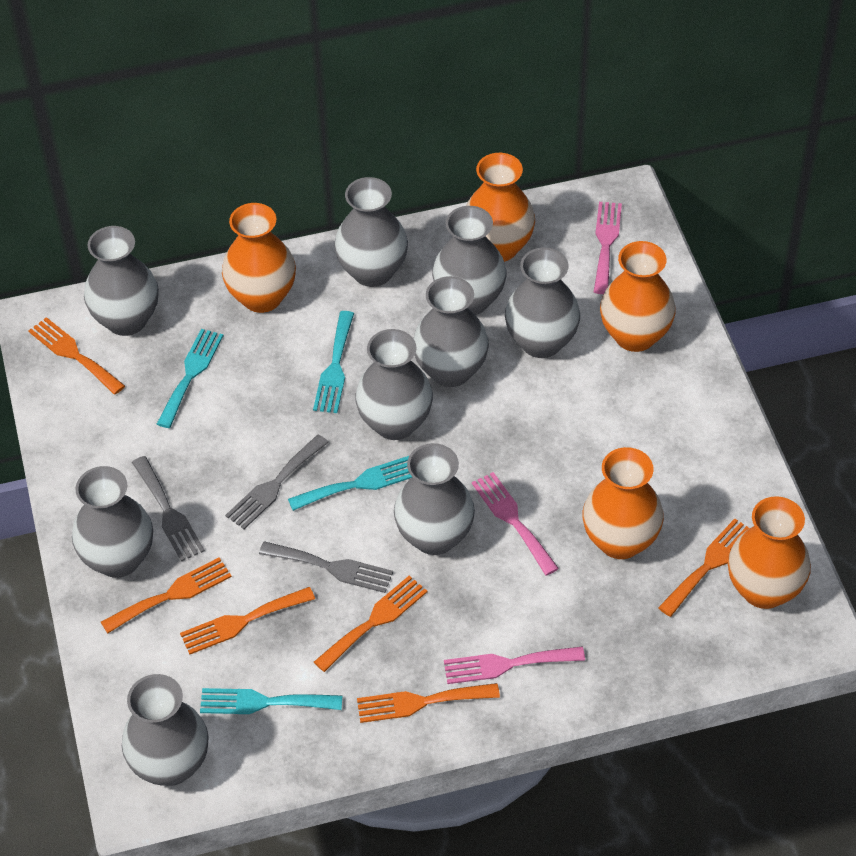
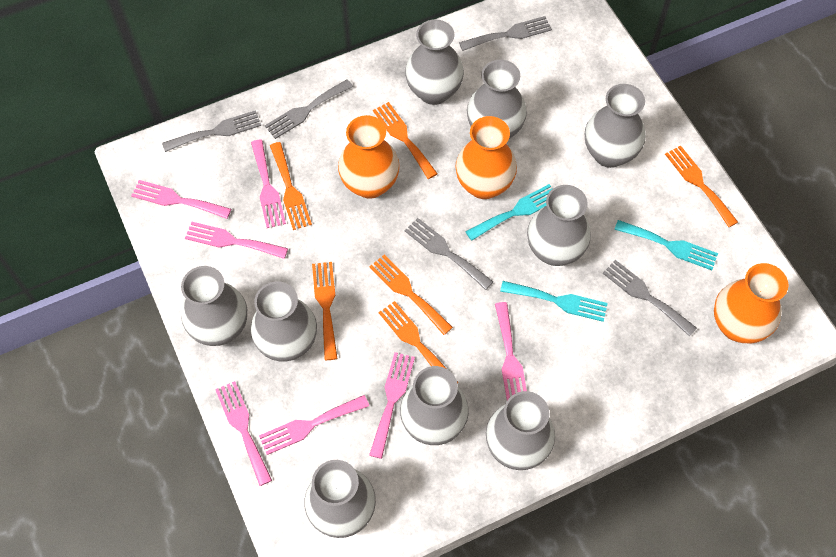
grey fork: [132,456,205,562] [225,435,329,529] [259,541,393,593] = 3 -> [162,110,261,152] [265,79,353,139] [405,218,493,290] [459,16,552,51] [603,260,697,337] = 5
orange vase: [222,203,296,313] [466,153,535,262] [583,447,664,559] [600,241,676,352] [728,496,811,609] = 5 -> [338,115,400,199] [455,116,517,199] [714,263,789,343] = 3
pink fork: [444,647,585,684] [472,472,559,576] [594,202,622,294] = 3 -> [131,180,231,219] [185,222,288,259] [215,381,272,486] [251,140,286,228] [259,395,369,455] [369,352,415,459] [495,302,527,400] = 7
turquoise fork: [157,329,223,428] [200,688,342,714] [288,456,412,511] [313,311,354,413] = 4 -> [465,184,553,241] [500,281,608,322] [614,220,718,270] = 3

